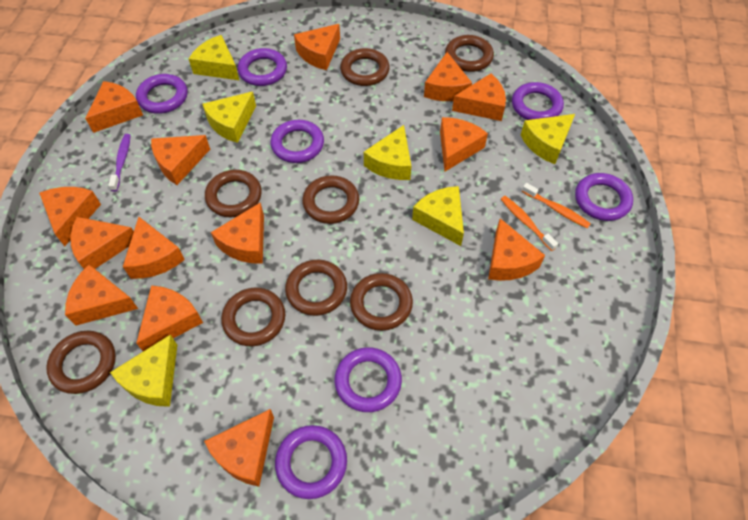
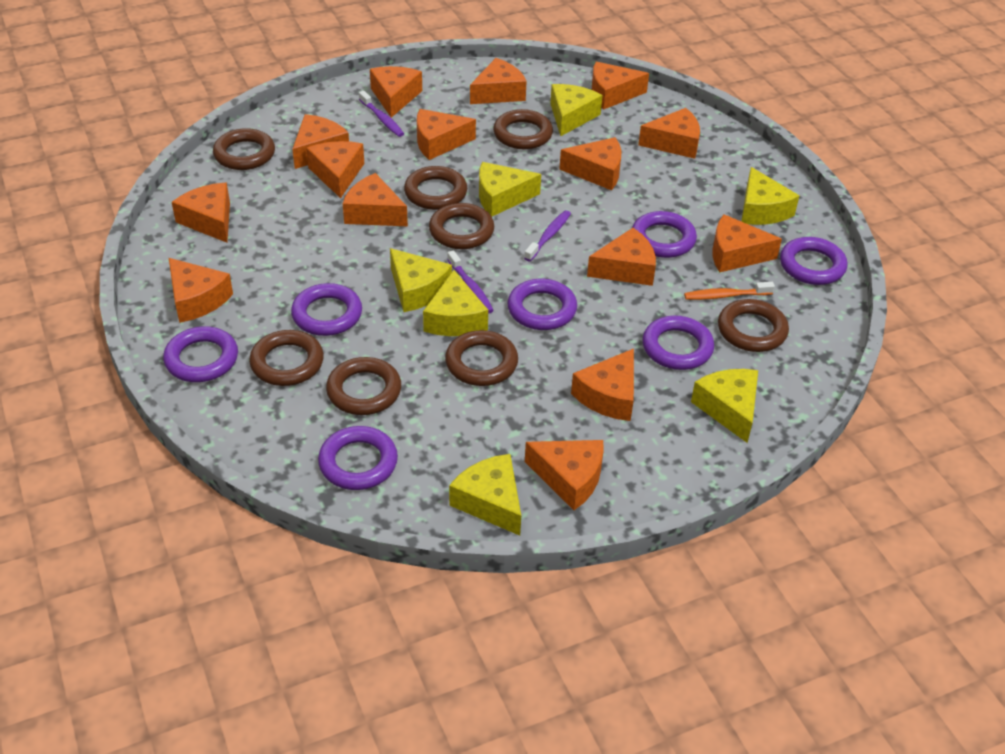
orange cheese: [39,187,101,246] [65,265,138,326] [70,217,134,269] [85,81,143,133] [123,217,185,279] [136,285,203,351] [151,135,210,185] [204,409,274,487] [211,202,264,264] [294,24,340,70] [424,52,472,101] [440,117,488,172] [452,73,506,121] [488,218,545,281] = 14 -> [169,258,233,323] [172,183,230,243] [292,114,349,169] [306,141,364,198] [343,173,408,226] [370,66,422,118] [417,109,476,160] [470,58,527,104] [525,440,603,510] [559,137,621,190] [571,348,634,421] [587,228,656,286] [592,62,649,110] [638,108,700,159] [713,215,782,272] = 15
orange toothbrush: [501,196,558,251] [522,183,591,228] = 2 -> [684,282,775,300] = 1
purple toothbrush: [108,134,131,192] = 1 -> [359,91,404,137] [447,250,494,314] [524,210,571,261] = 3
yellow cheese: [110,335,177,407] [189,35,239,80] [202,91,256,143] [364,125,411,180] [412,186,464,246] [521,114,575,164] = 6 -> [390,248,452,312] [423,270,488,336] [449,454,521,536] [479,162,541,217] [550,84,602,136] [691,369,758,443] [741,167,799,225] = 7

